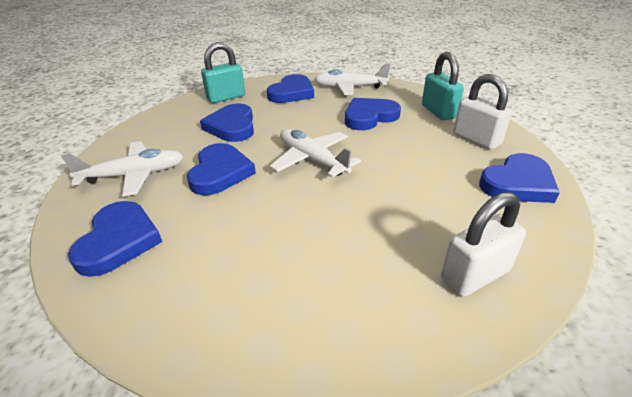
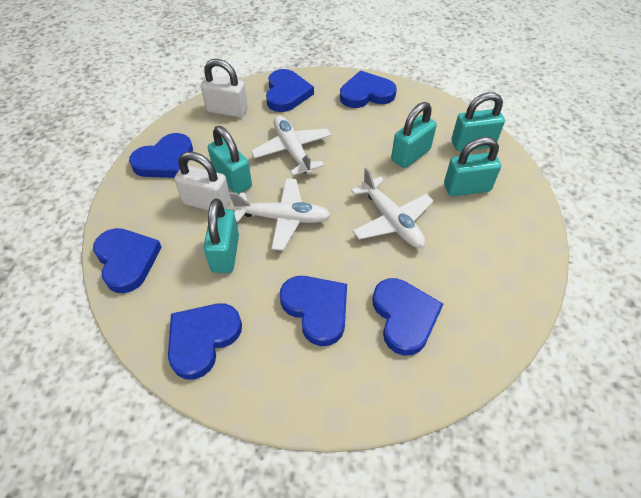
blue heart: [68,201,162,277] [187,143,256,195] [200,104,254,142] [267,74,314,103] [345,98,401,130] [479,153,560,203] = 6 -> [93,228,162,293] [129,133,193,178] [168,303,242,380] [266,69,314,112] [280,276,347,346] [340,71,397,108] [372,278,443,356] = 7
turquoise padlock: [201,42,245,103] [422,52,464,120] = 2 -> [203,199,239,273] [208,126,252,194] [391,102,437,168] [444,137,501,196] [452,92,505,151] = 5

